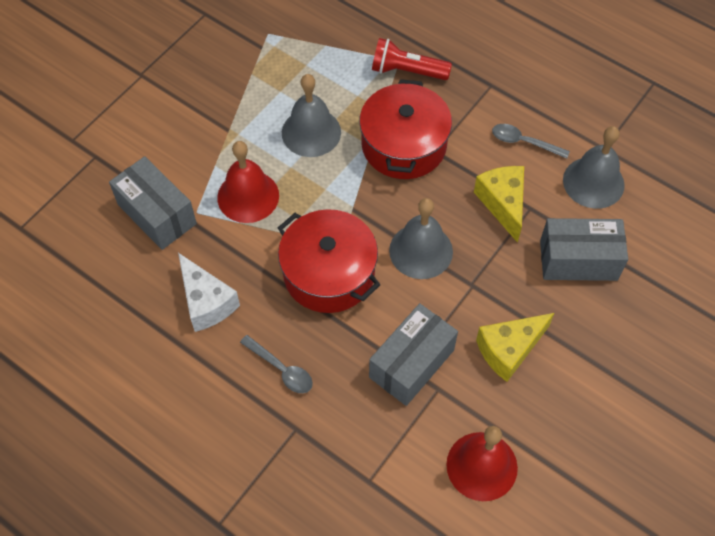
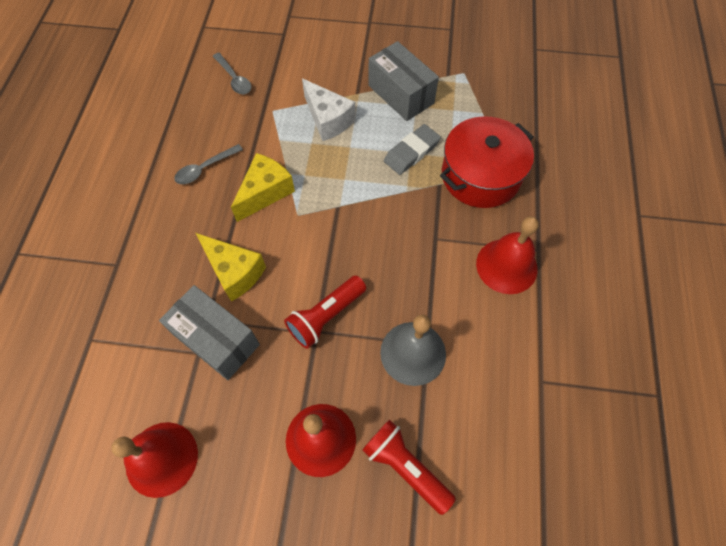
grey bell: [282,74,341,157] [389,198,453,279] [563,126,625,209] = 3 -> [380,315,446,386] = 1
grey box: [109,156,197,250] [369,303,458,406] [540,218,628,281] = 3 -> [159,285,260,380] [368,41,439,121] = 2
grey eraser: none = 0 -> [384,124,441,175] = 1
red bell: [217,141,279,223] [446,426,518,501] = 2 -> [111,422,198,498] [286,404,356,477] [476,217,539,294] = 3
red flashlight: [372,38,452,80] = 1 -> [284,276,366,349] [362,420,456,515] = 2
red pot: [278,209,380,313] [359,79,452,179] = 2 -> [440,116,534,208] = 1

